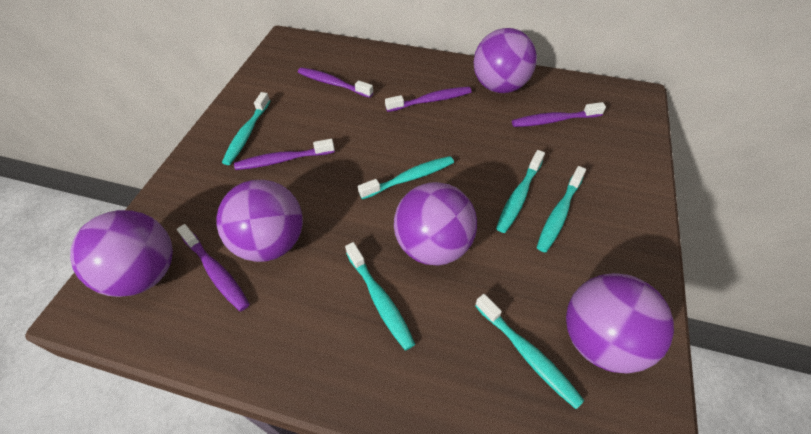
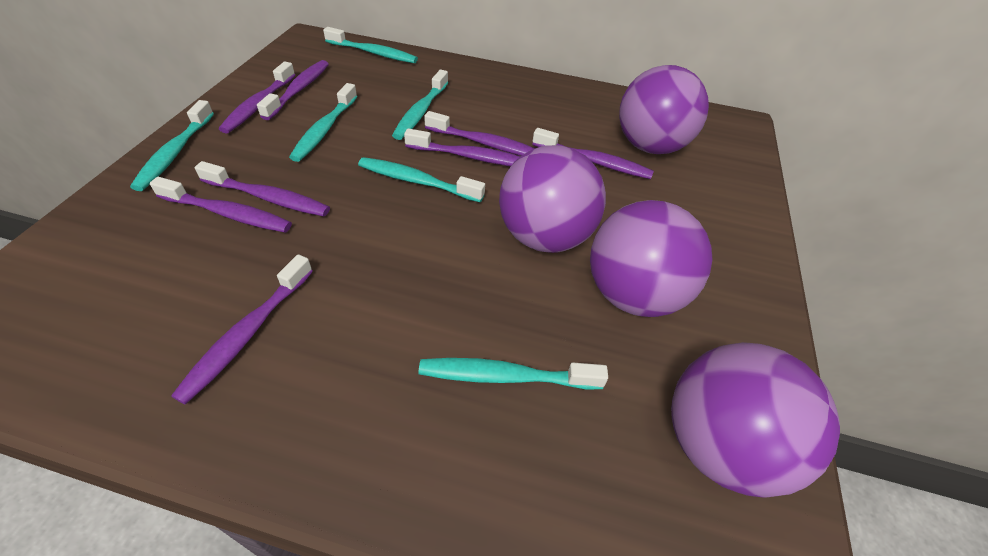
purple ball: [70,210,173,297] [216,180,303,262] [394,182,477,265] [474,28,537,93] [566,273,674,374] = 5 -> [499,145,606,253] [590,200,713,317] [619,65,709,154] [671,342,840,498] = 4
purple toothbrush: [177,224,249,311] [234,139,335,170] [298,67,373,98] [385,87,472,112] [512,102,606,127] = 5 -> [150,177,292,233] [171,254,313,405] [195,161,330,217] [219,62,295,134] [257,60,329,120] [404,128,521,166] [424,111,535,156] [532,128,654,179] = 8

